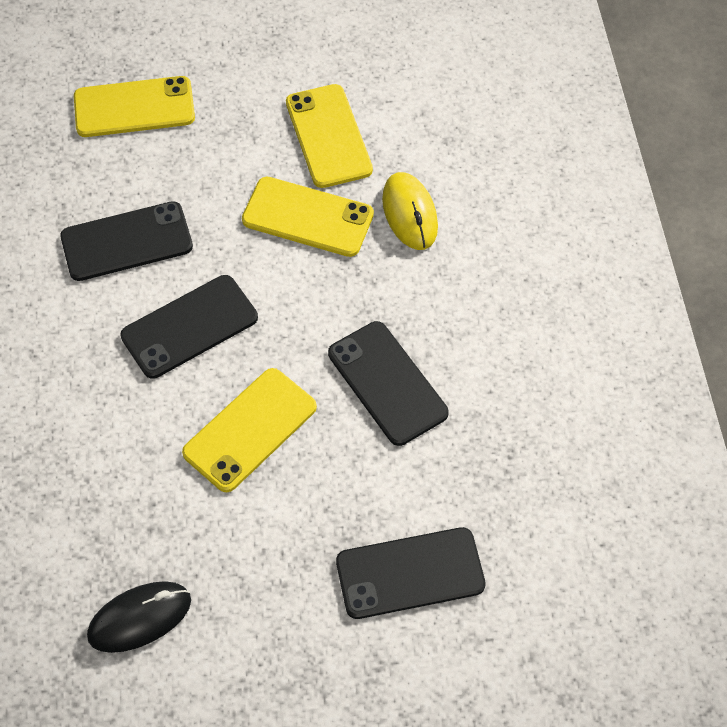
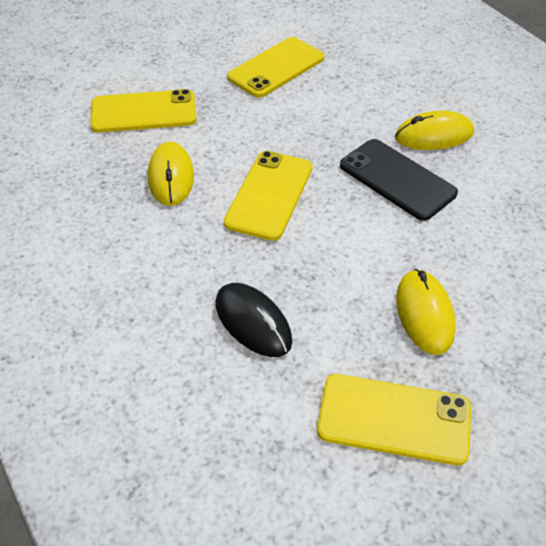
black phone: [60,201,193,281] [120,275,258,379] [328,321,449,446] [336,527,486,619] = 4 -> [340,139,458,221] = 1
yellow mouse: [382,172,438,250] = 1 -> [148,142,194,206] [395,111,474,150] [396,269,456,355] = 3

